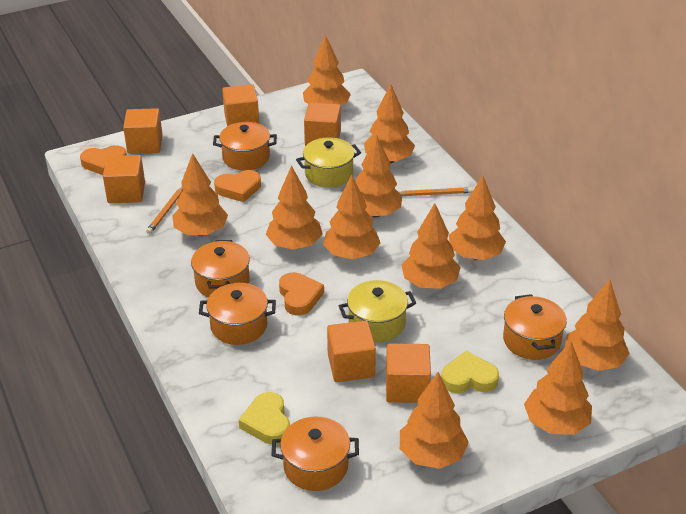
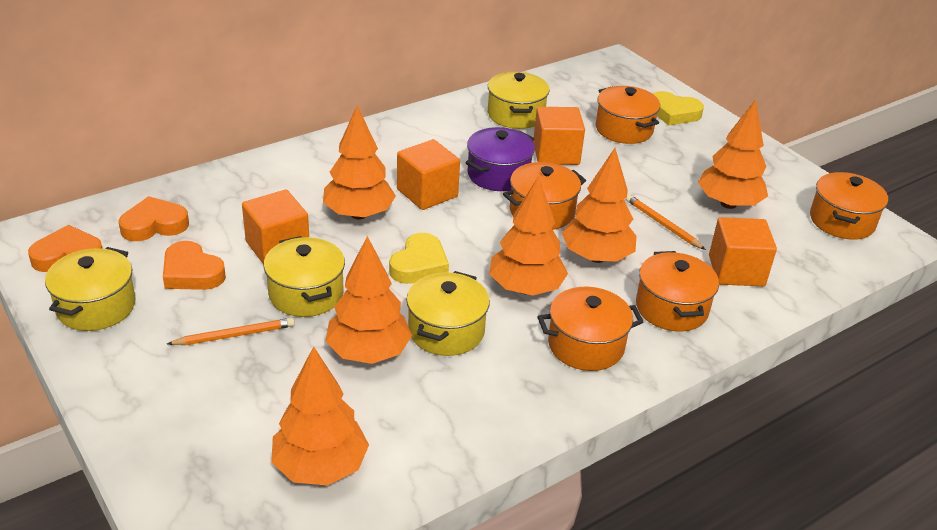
orange cube: [103,155,145,203] [123,108,163,154] [222,84,259,126] [304,102,341,146] [327,321,376,382] [386,343,431,403] = 6 -> [242,189,309,265] [397,139,460,210] [533,107,585,165] [709,217,777,286] = 4
orange tree: [172,153,228,236] [266,165,322,250] [303,35,351,105] [323,175,380,259] [356,135,402,217] [364,84,415,163] [400,372,469,469] [402,203,461,289] [449,176,506,260] [524,341,592,435] [565,280,630,371] = 11 -> [271,346,369,486] [323,105,396,219] [325,236,412,364] [489,176,568,296] [562,148,636,263] [698,99,768,209] = 6
purple pot: none = 0 -> [465,127,535,191] = 1
yellow pot: [296,137,361,188] [339,280,416,342] = 2 -> [45,247,136,331] [264,236,345,317] [406,271,490,356] [488,72,549,129] = 4

